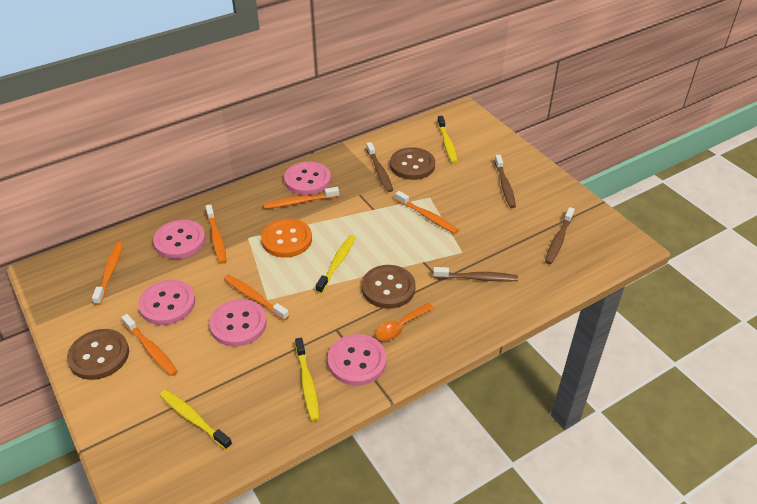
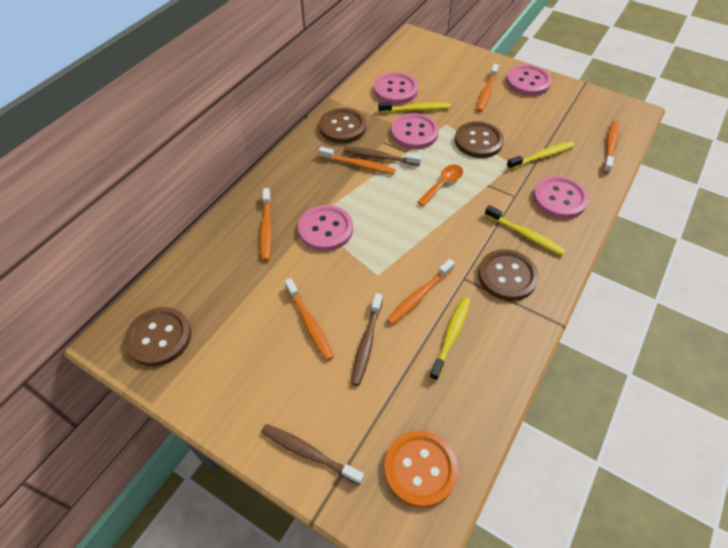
brown button: [67,329,129,380] [362,265,416,309] [390,147,435,180] = 3 -> [124,307,191,366] [319,108,366,143] [455,121,504,158] [478,249,539,301] = 4
brown toothbrush: [366,142,393,192] [433,267,518,282] [495,155,516,208] [545,207,575,264] = 4 -> [261,424,364,485] [344,146,422,166] [351,293,383,386] = 3

